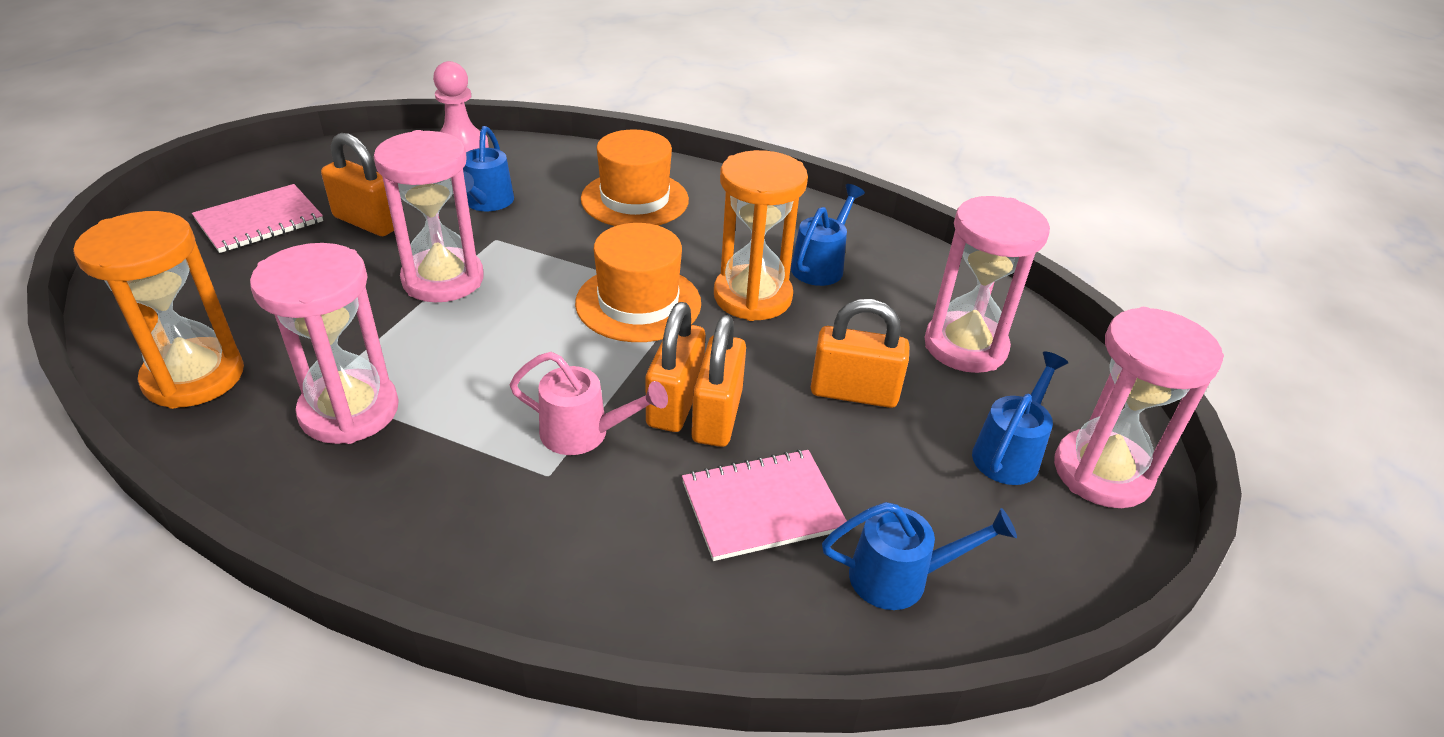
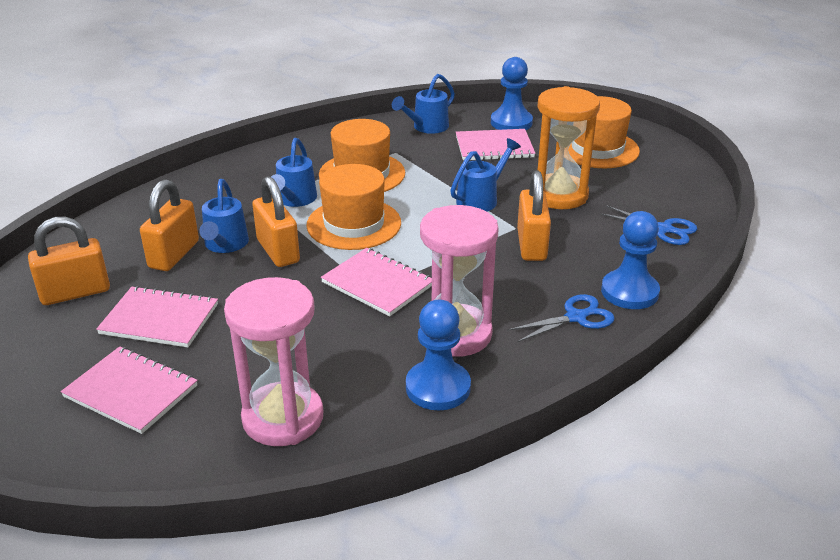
blue pawn: none = 0 -> [406,300,471,410] [491,57,533,130] [601,211,660,309] = 3
blue scissors: none = 0 -> [507,294,615,342] [601,206,697,245] = 2
orange hat: [575,223,701,342] [581,129,689,226] = 2 -> [306,164,401,250] [319,119,405,192] [568,96,640,168] = 3
orange hourglass: [73,211,244,409] [714,150,808,321] = 2 -> [537,86,600,209] = 1
pink hourglass: [250,243,399,444] [374,130,484,302] [924,196,1050,373] [1054,307,1224,508] = 4 -> [224,277,323,446] [420,205,499,357] = 2
pink notebook: [192,184,323,253] [682,449,847,561] = 2 -> [61,346,197,434] [96,286,218,347] [321,248,432,316] [456,129,535,161] = 4
pink pawn: [433,61,489,152] = 1 -> none = 0
pink watering can: [509,352,668,455] = 1 -> none = 0

